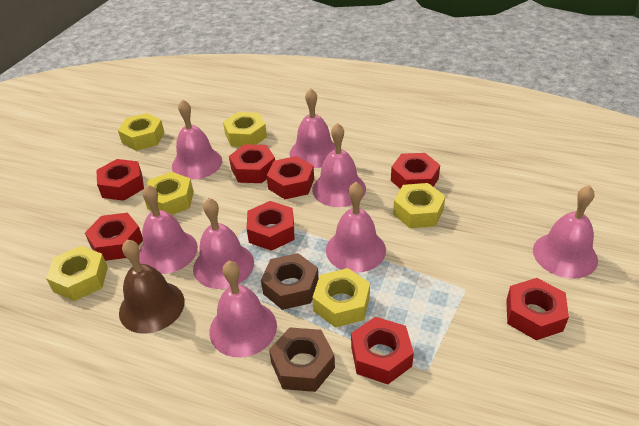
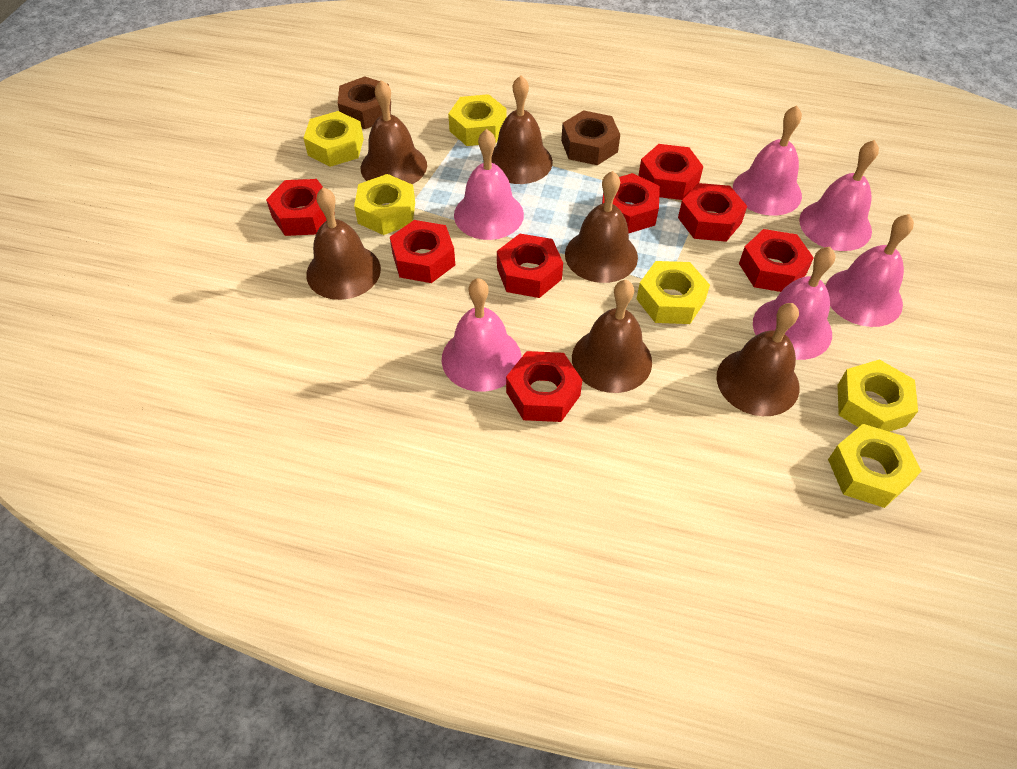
brown bell: [119,239,185,334] = 1 -> [306,187,381,300] [361,80,427,184] [491,75,553,184] [565,171,638,283] [572,280,652,393] [717,303,800,416] = 6
pink bell: [139,185,198,274] [172,99,222,179] [193,198,254,289] [209,261,277,357] [290,88,335,168] [312,123,366,207] [326,182,386,273] [533,185,598,279] = 8 -> [442,278,522,392] [454,129,524,240] [733,106,802,216] [753,247,835,360] [799,140,879,251] [826,214,914,327] = 6

